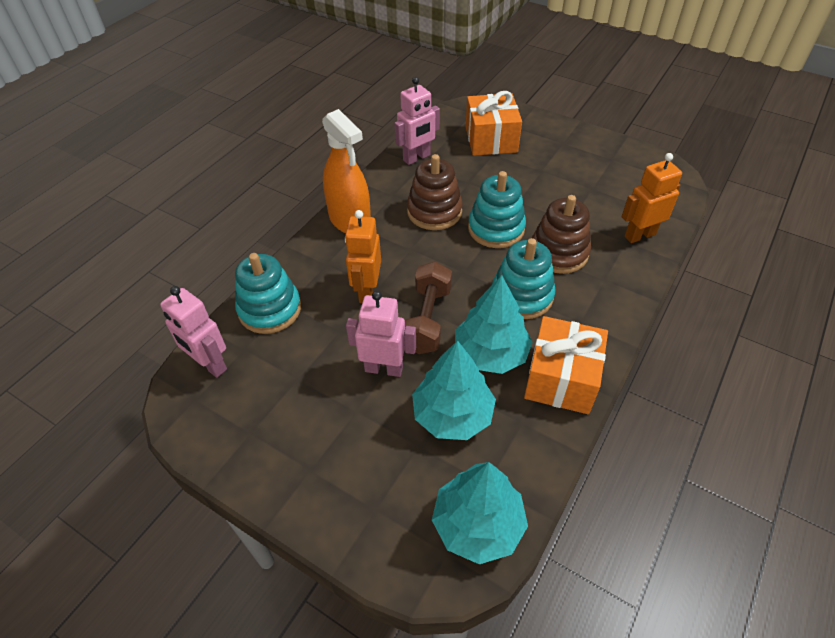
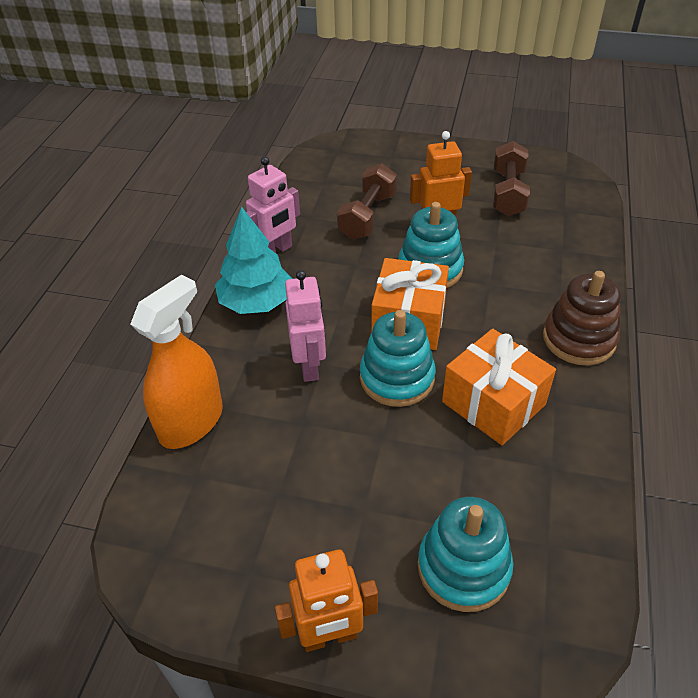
brown dumbbell: [405,262,452,354] = 1 -> [337,163,397,240] [493,141,530,217] = 2
brown stacking toy: [407,154,463,230] [532,195,591,274] = 2 -> [543,271,620,365] = 1
pink robot: [160,286,227,378] [346,291,416,377] [395,77,440,165] = 3 -> [246,157,300,253] [285,270,326,382] = 2
turquoise tree: [412,340,496,440] [432,462,528,564] [455,275,533,374] = 3 -> [215,207,293,314] = 1

